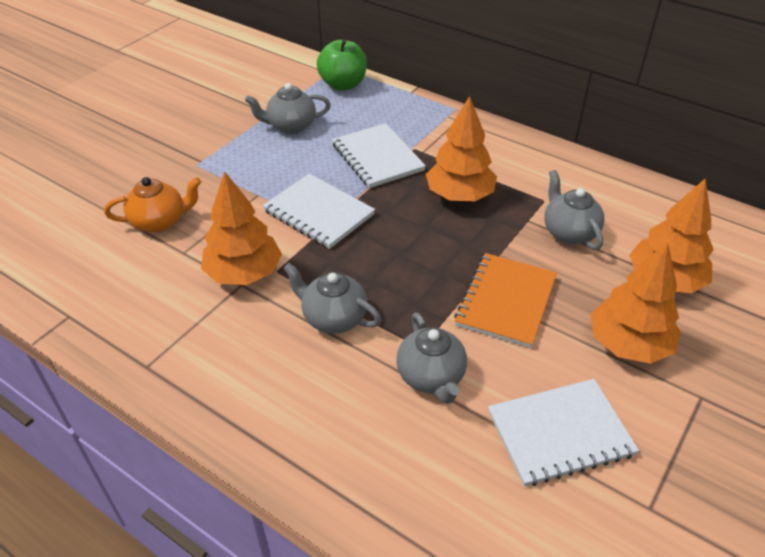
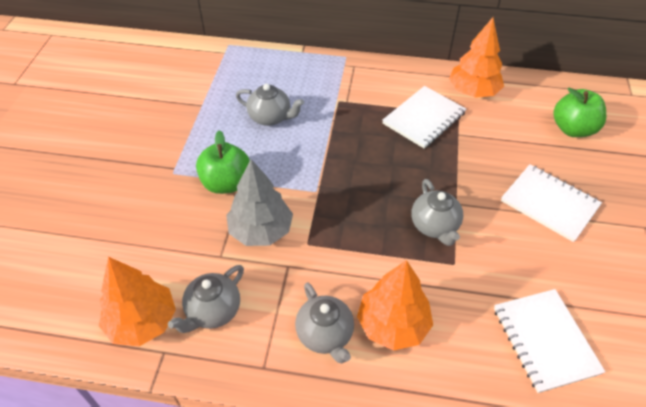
green apple: [317,39,367,91] = 1 -> [196,130,250,194] [553,88,606,137] = 2
grey tree: none = 0 -> [226,159,293,246] = 1
orange notebook: [454,253,557,348] = 1 -> none = 0
orange teapot: [104,177,201,233] = 1 -> none = 0
orange tree: [201,171,282,285] [426,96,497,201] [591,242,681,364] [629,178,714,293] = 4 -> [99,257,176,346] [357,260,433,351] [449,17,504,98] = 3

